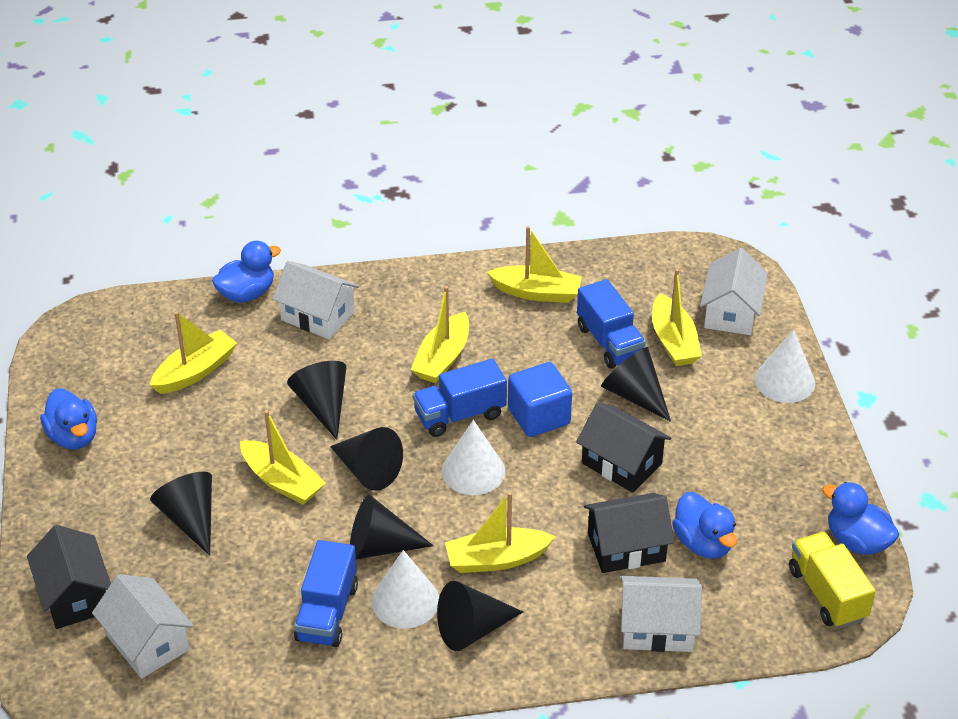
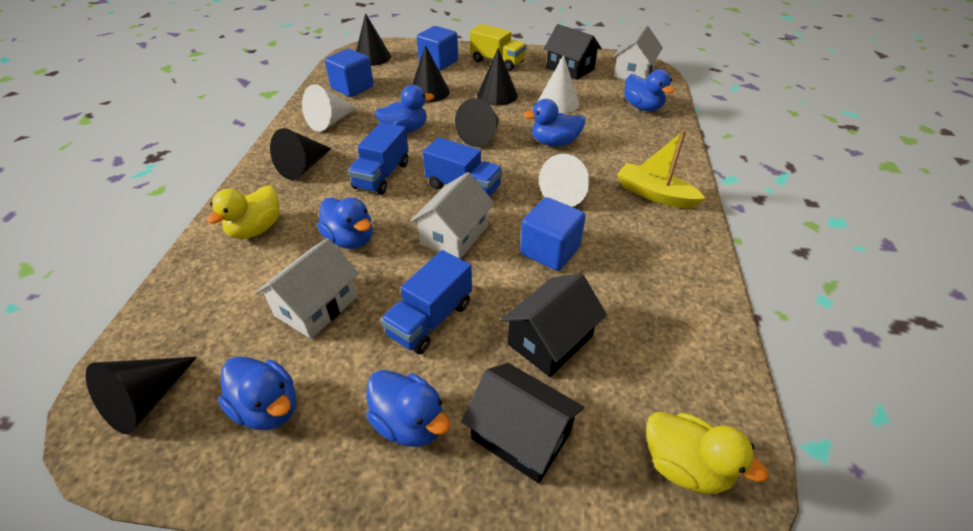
blue cube: [508,362,572,437] = 1 -> [325,49,374,97] [417,26,458,70] [520,197,586,271] = 3
blue duck: [40,389,97,450] [212,241,281,303] [672,492,737,559] [822,482,899,555] = 4 -> [218,356,296,430] [317,197,373,249] [366,370,450,447] [375,85,434,134] [523,99,586,146] [624,69,675,111] = 6
white house: [92,574,194,678] [272,261,359,340] [621,576,702,652] [700,248,768,335] = 4 -> [256,238,359,339] [410,172,494,259] [613,26,663,80] = 3
yellow boat: [150,311,237,394] [240,410,326,505] [411,286,469,383] [445,492,556,573] [487,226,582,303] [652,269,702,366] = 6 -> [617,130,706,208] = 1
yellow duck: none = 0 -> [206,186,279,239] [646,412,768,494] = 2

